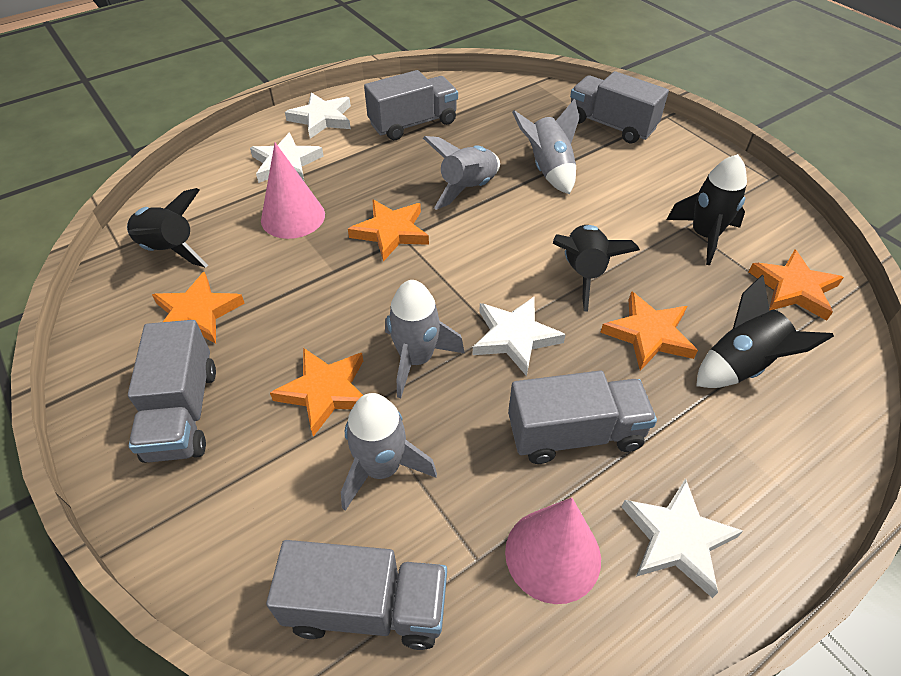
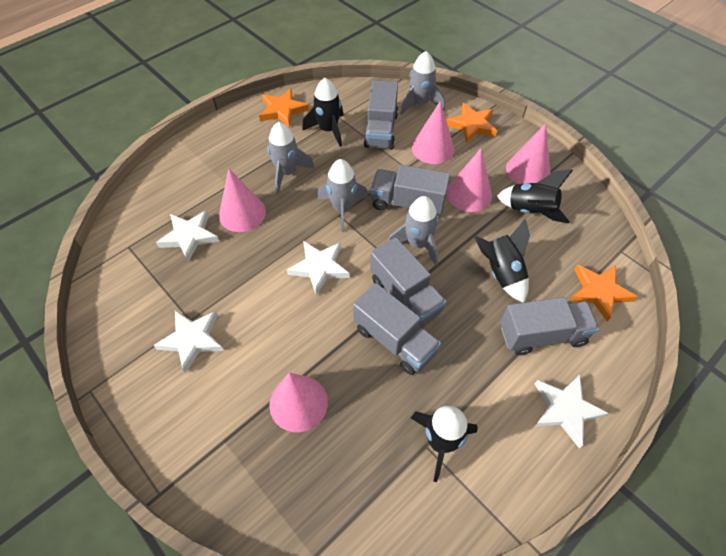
orange star: [152,272,245,344] [270,348,363,437] [348,199,429,262] [600,291,698,371] [748,249,844,321] = 5 -> [259,88,309,127] [446,103,497,143] [570,265,638,322] = 3
pink cone: [261,143,325,239] [505,498,601,604] = 2 -> [219,169,266,232] [269,372,328,432] [412,101,454,164] [447,148,492,212] [506,124,551,184] = 5

